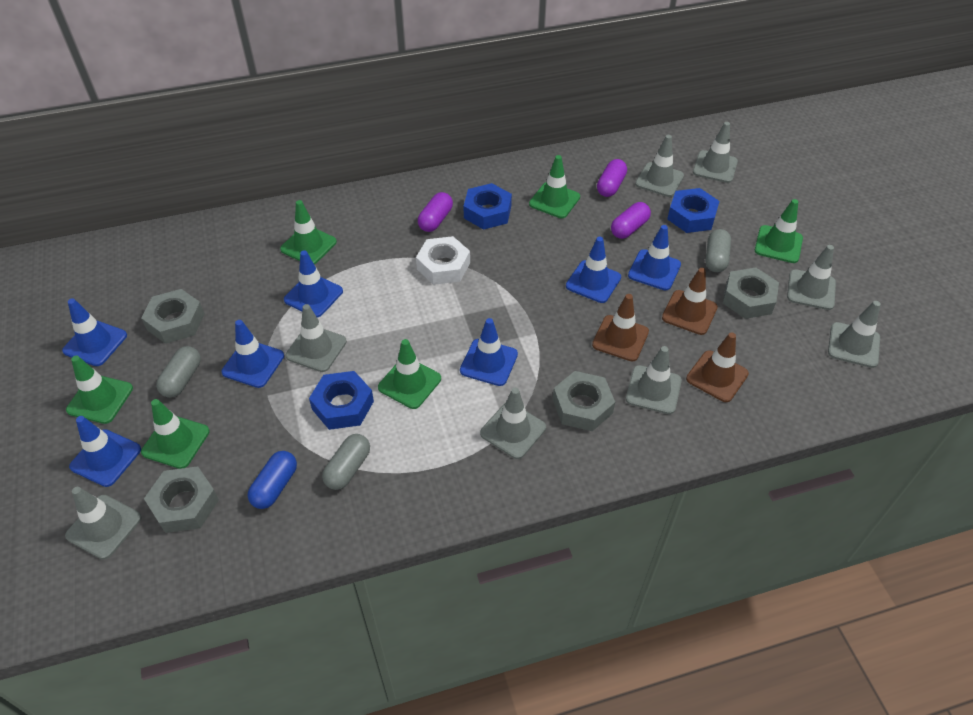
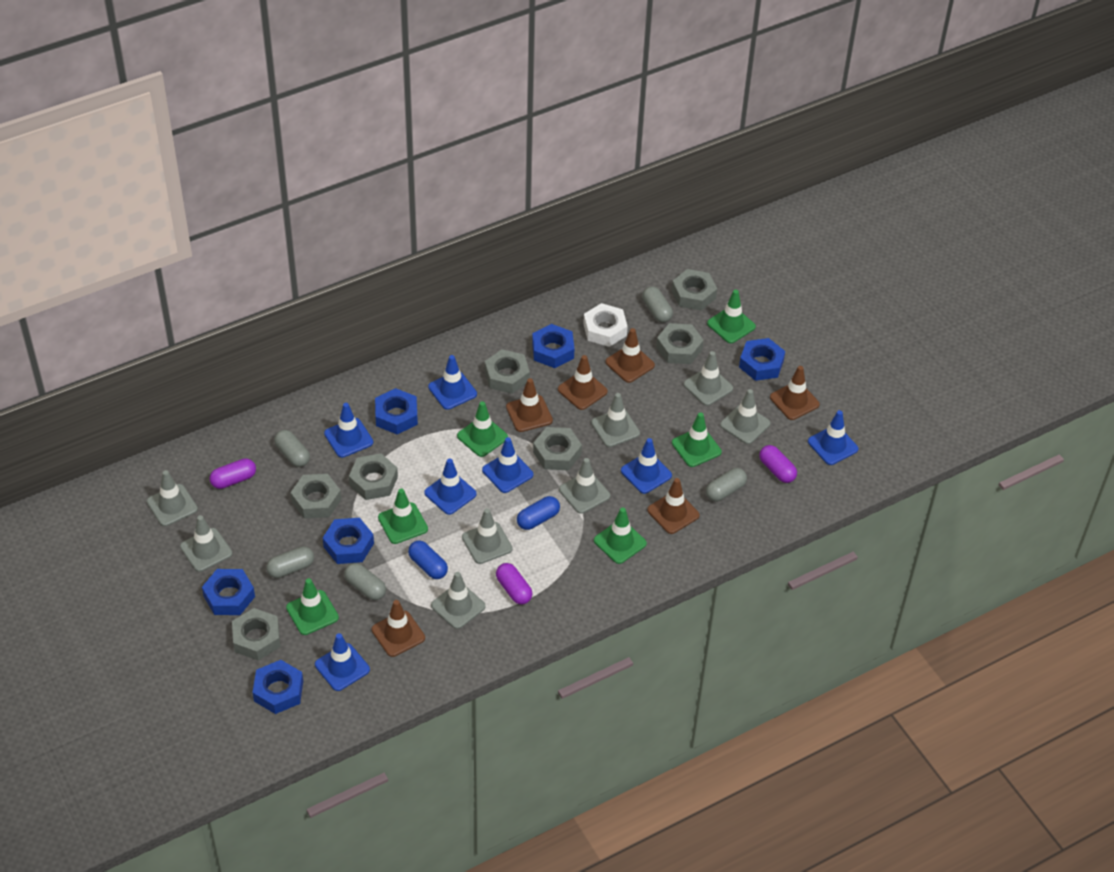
blue capsule: [247,451,297,509] = 1 -> [408,541,448,579] [517,496,560,530] = 2
blue nut: [309,371,374,430] [464,183,512,230] [667,188,720,233] = 3 -> [202,569,255,615] [252,660,303,714] [323,518,374,564] [375,388,418,435] [532,324,574,368] [739,338,785,381] = 6
brown traffic cone: [592,294,649,362] [662,268,718,335] [686,332,749,402] = 3 -> [372,600,425,657] [506,378,553,432] [558,355,608,410] [605,328,655,383] [647,478,699,534] [770,366,820,420] = 6
grey capsule: [156,346,201,398] [322,434,370,490] [705,229,731,272] = 3 -> [266,546,314,578] [274,430,310,467] [344,563,386,600] [642,286,673,323] [706,468,747,502] = 5
grey nut: [141,289,205,344] [144,466,219,533] [553,371,615,431] [723,268,779,319] = 4 -> [232,608,280,661] [291,474,341,519] [349,453,398,500] [485,349,530,394] [533,427,582,470] [656,323,704,364] [672,269,717,311] = 7

